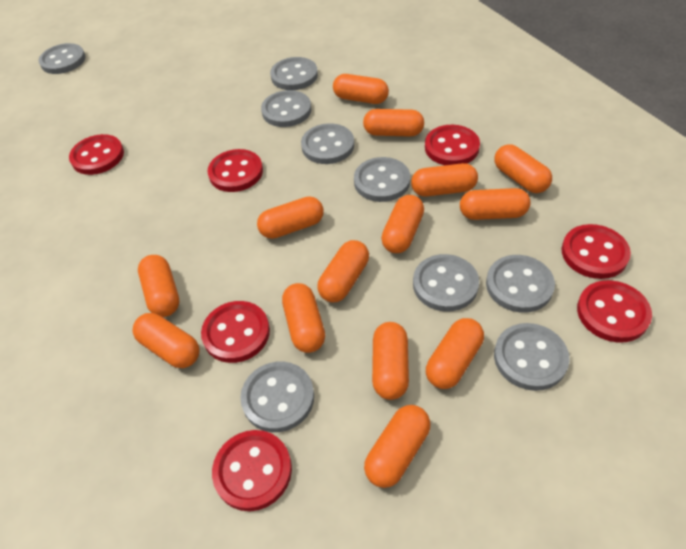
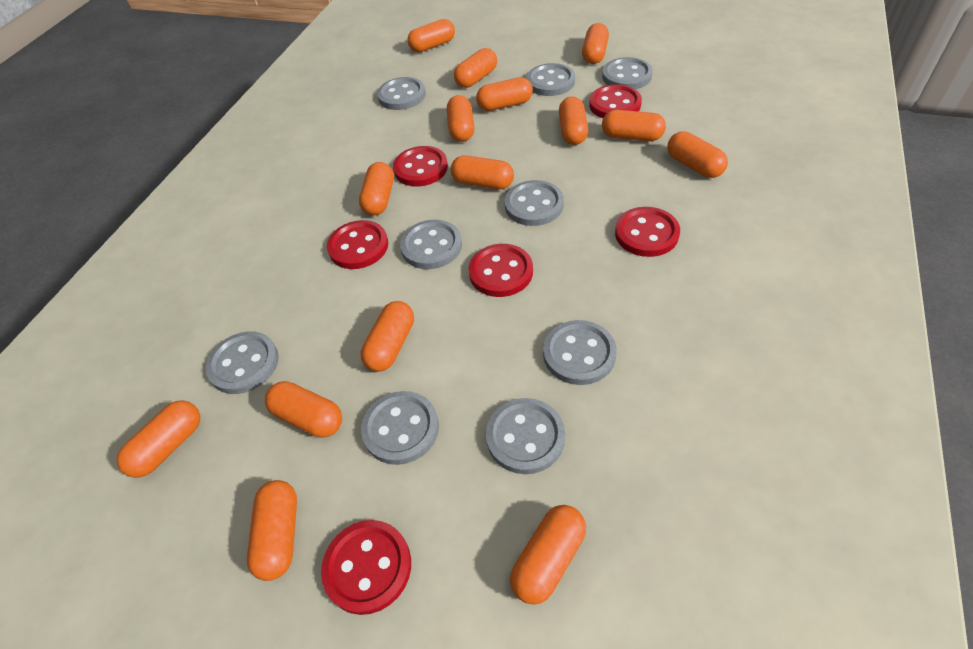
orange capsule: [133,313,199,368] [138,255,179,317] [257,196,324,239] [282,283,325,353] [317,240,369,302] [333,74,389,104] [363,109,424,137] [364,405,430,488] [372,322,409,400] [381,195,424,253] [411,163,478,196] [426,318,484,389] [460,188,531,220] [495,144,552,193] = 14 -> [117,400,200,478] [247,480,297,581] [265,381,342,438] [359,162,394,215] [361,301,414,372] [408,19,455,52] [447,95,474,142] [451,155,514,189] [454,48,497,88] [476,77,533,111] [510,505,586,605] [559,96,588,145] [582,23,609,64] [602,110,666,141] [667,131,728,178] = 15
red button: [69,134,124,175] [201,301,270,363] [207,149,263,192] [212,430,292,511] [425,125,480,165] [562,224,631,279] [577,280,652,342] = 7 -> [321,520,411,615] [327,220,388,269] [393,146,448,187] [468,244,533,297] [589,84,642,118] [615,207,680,257] = 6

